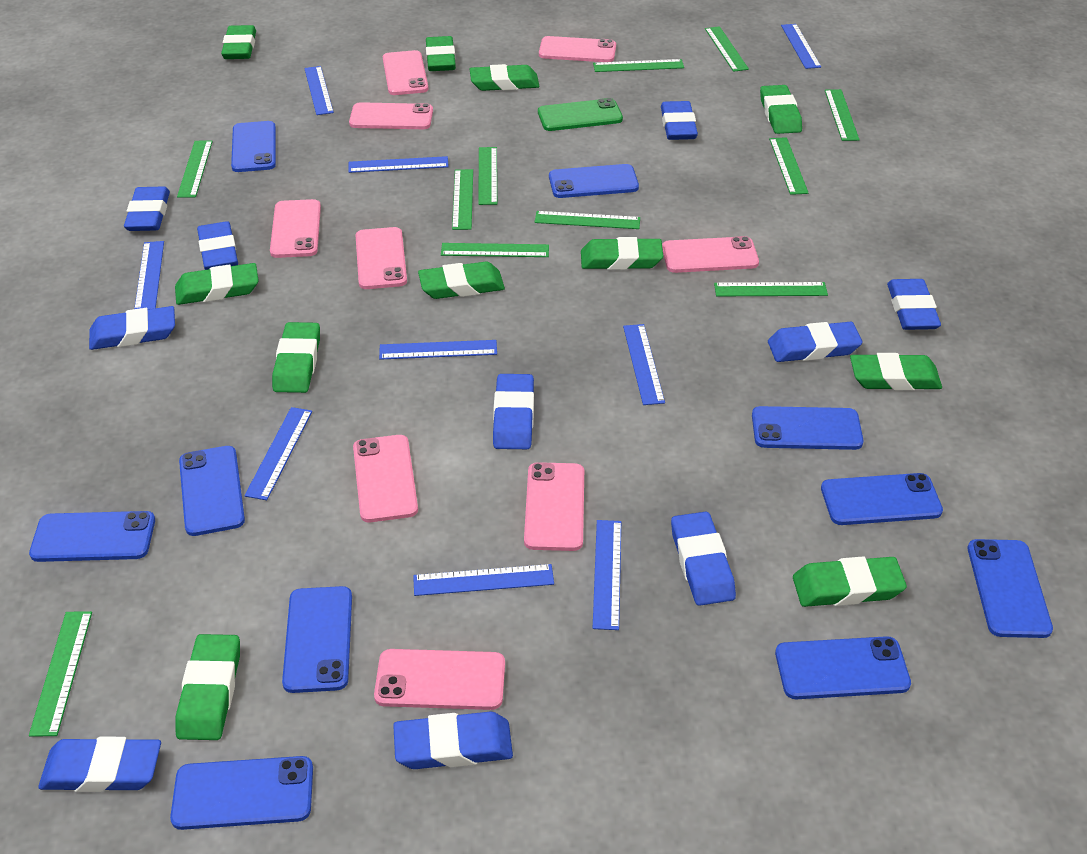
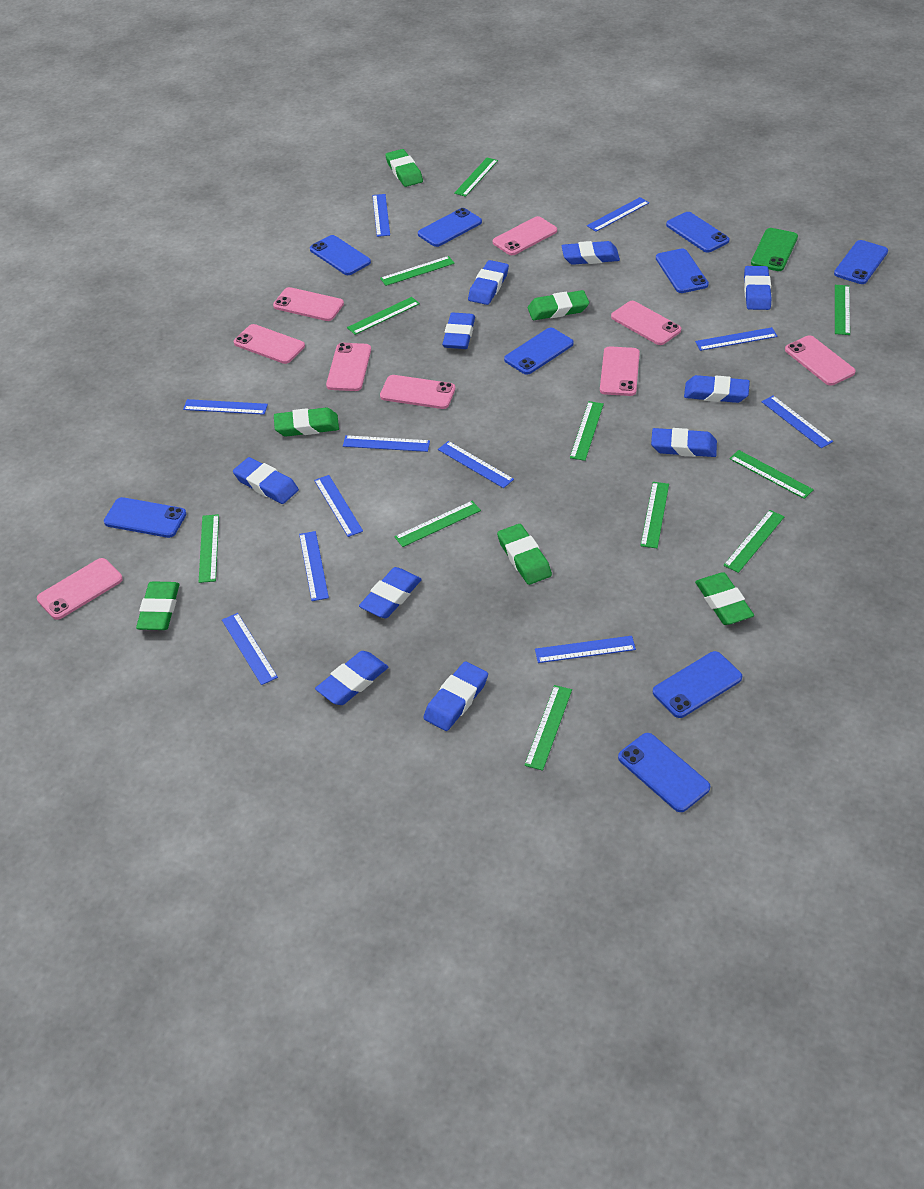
blue phone: [29,511,155,562] [170,756,313,830] [179,446,245,536] [231,121,276,172] [282,586,352,693] [549,164,639,198] [752,406,863,450] [775,636,911,699] [821,473,943,525] [968,539,1053,638] = 10 -> [104,497,186,538] [310,235,371,275] [418,208,482,247] [504,328,574,375] [618,733,710,812] [653,651,742,718] [656,249,709,293] [666,212,730,252] [834,240,888,284] = 9
blue ruler: [134,241,164,309] [244,407,312,500] [304,66,334,115] [348,156,449,173] [379,340,497,360] [413,564,554,596] [593,520,621,630] [623,324,665,405] [781,24,821,69] = 9 -> [183,399,268,415] [222,613,278,685] [299,531,329,601] [314,475,363,537] [343,435,430,452] [372,194,390,237] [438,441,514,488] [535,636,636,663] [587,197,649,232] [695,327,778,351] [762,396,833,448] = 11
green eraser: [175,263,259,305] [175,634,240,740] [221,25,256,59] [272,322,320,393] [418,262,505,299] [426,36,456,71] [470,64,539,91] [581,237,663,270] [760,85,802,134] [793,556,907,607] [850,353,942,391] = 11 -> [136,581,179,630] [274,408,339,437] [385,149,423,187] [497,524,552,585] [528,290,589,320] [695,572,754,625] = 6

